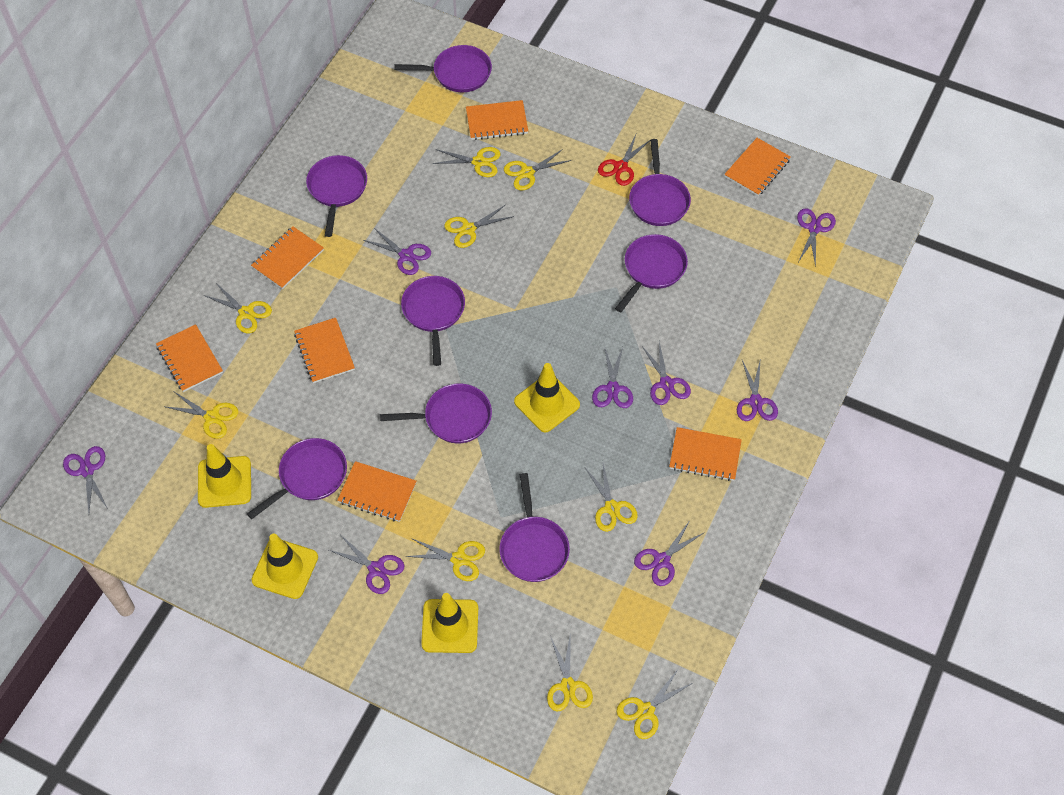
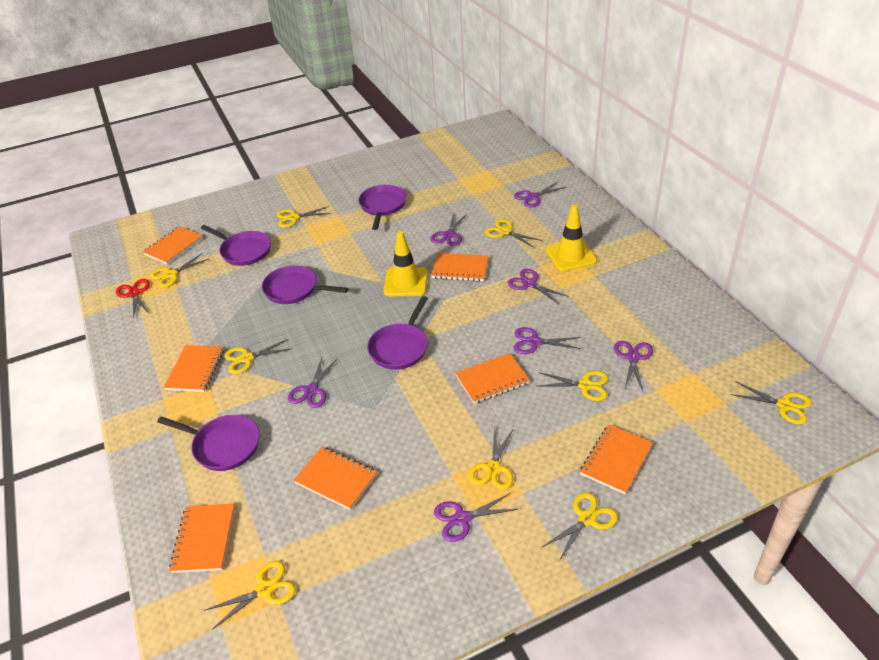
purple pan: [247,438,347,519] [306,155,367,237] [380,383,492,443] [395,45,492,92] [401,276,465,366] [499,473,570,582] [615,234,688,312] [629,139,691,226] = 8 -> [157,415,259,471] [201,225,271,266] [262,265,348,304] [358,185,406,230] [367,296,428,370] = 5
purple scissors: [63,446,108,514] [329,535,405,594] [364,227,431,275] [592,346,633,408] [634,520,705,586] [642,341,691,405] [737,358,778,421] [797,208,836,267] = 8 -> [288,357,338,408] [430,213,467,246] [434,493,519,542] [508,269,569,304] [514,182,566,207] [514,327,581,354] [614,341,653,391] = 7
yellow traffic cone: [198,444,251,508] [251,533,318,599] [421,593,478,653] [514,363,580,432] = 4 -> [383,231,428,296] [546,204,597,272] = 2

